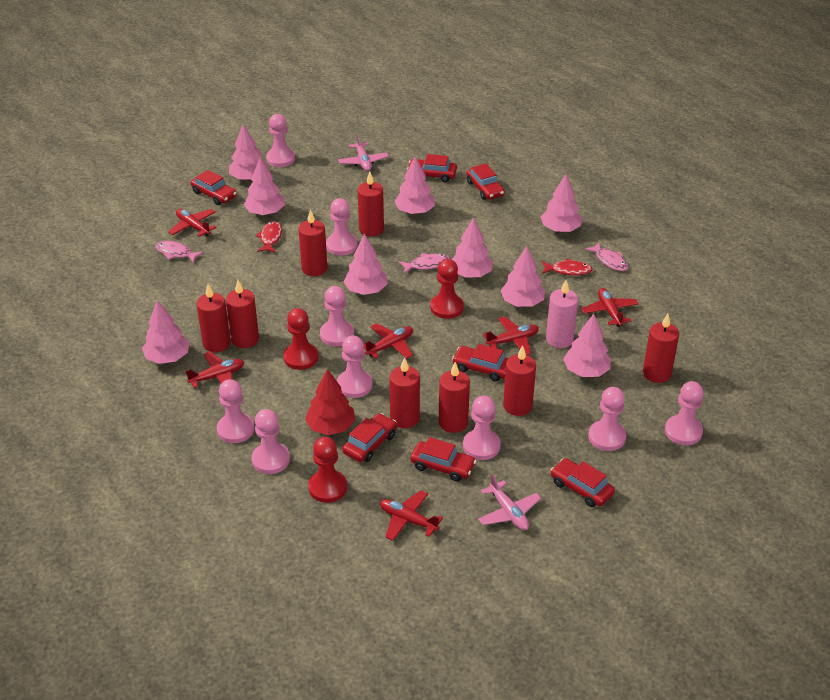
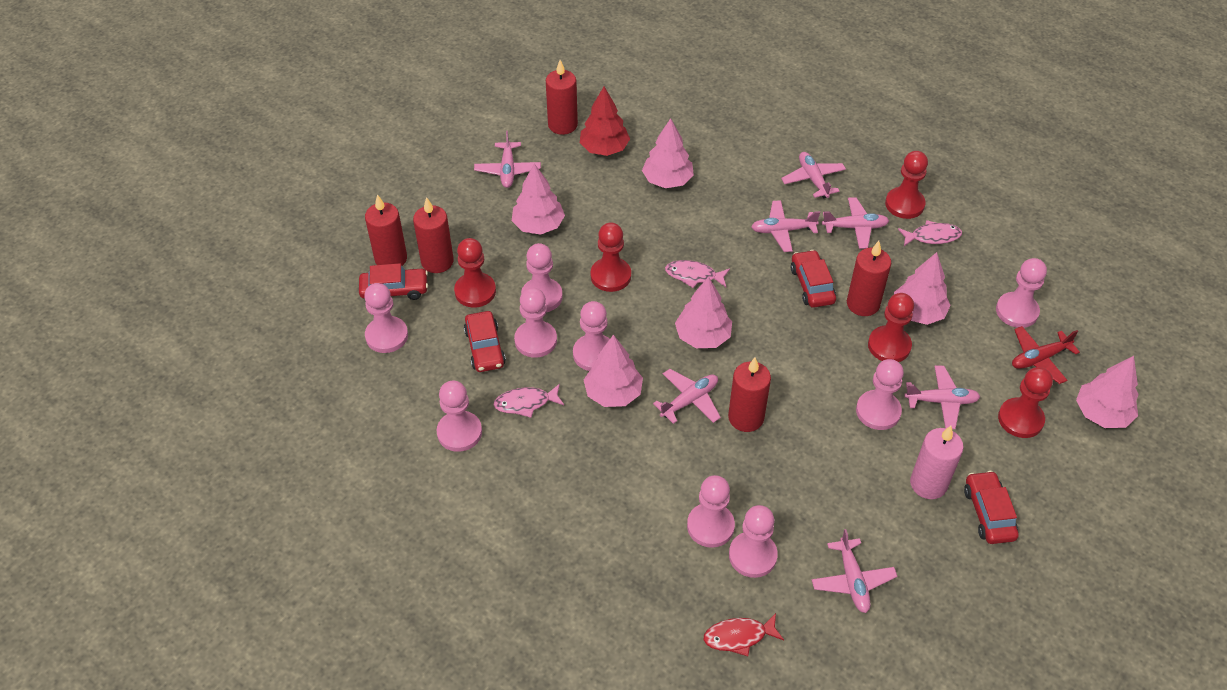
pink plane: [338,134,389,171] [478,474,541,530] = 2 -> [474,131,541,188] [653,369,721,424] [751,200,820,252] [781,152,846,198] [812,529,897,613] [822,197,889,249] [904,366,981,429] = 7
pink tree: [142,300,190,364] [229,124,268,181] [244,158,285,215] [343,234,388,295] [394,156,435,214] [452,218,493,278] [500,246,545,307] [540,174,582,232] [563,314,611,377] = 9 -> [512,163,565,235] [584,334,643,407] [642,118,694,188] [675,277,732,348] [894,252,951,325] [1076,356,1139,428] = 6
red candle: [196,284,231,352] [226,280,259,348] [298,209,327,276] [358,172,384,237] [389,357,420,428] [439,362,470,433] [503,345,536,416] [643,314,679,383] = 8 -> [365,194,407,266] [413,197,454,273] [546,60,578,135] [728,357,771,432] [847,241,891,316] = 5
red car: [191,170,237,205] [342,413,397,462] [407,154,457,182] [410,437,476,482] [452,344,508,381] [466,164,505,200] [551,458,615,507] = 7 -> [359,263,428,300] [464,311,506,372] [791,250,836,308] [964,471,1019,544] = 4
red fish: [256,221,282,253] [542,258,593,276] = 2 -> [704,613,784,656] = 1
red pawn: [283,308,319,370] [308,437,347,503] [430,259,464,319] = 3 -> [454,238,496,308] [591,222,631,292] [868,293,914,362] [885,151,928,219] [998,367,1053,438] = 5
red plane: [168,209,217,237] [185,351,244,388] [363,323,413,359] [380,490,443,541] [483,316,539,355] [581,288,639,327] = 6 -> [1012,326,1080,384] = 1

